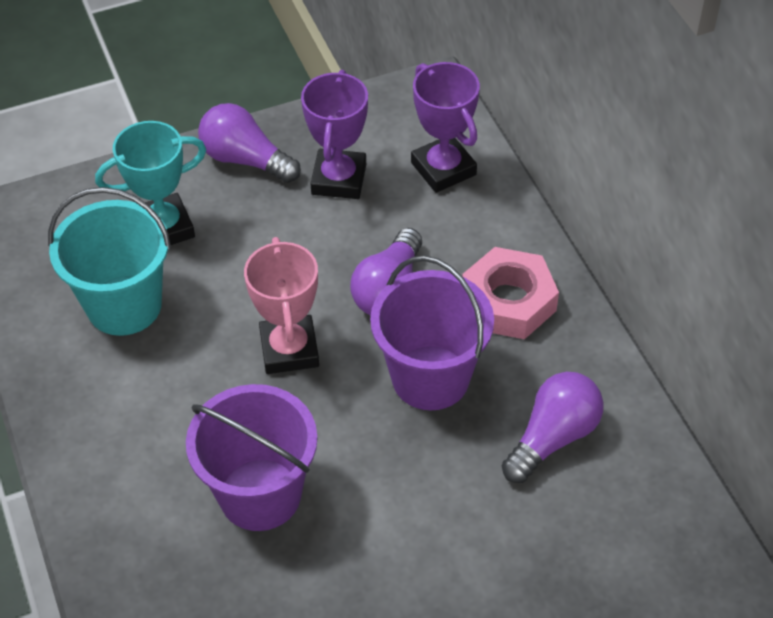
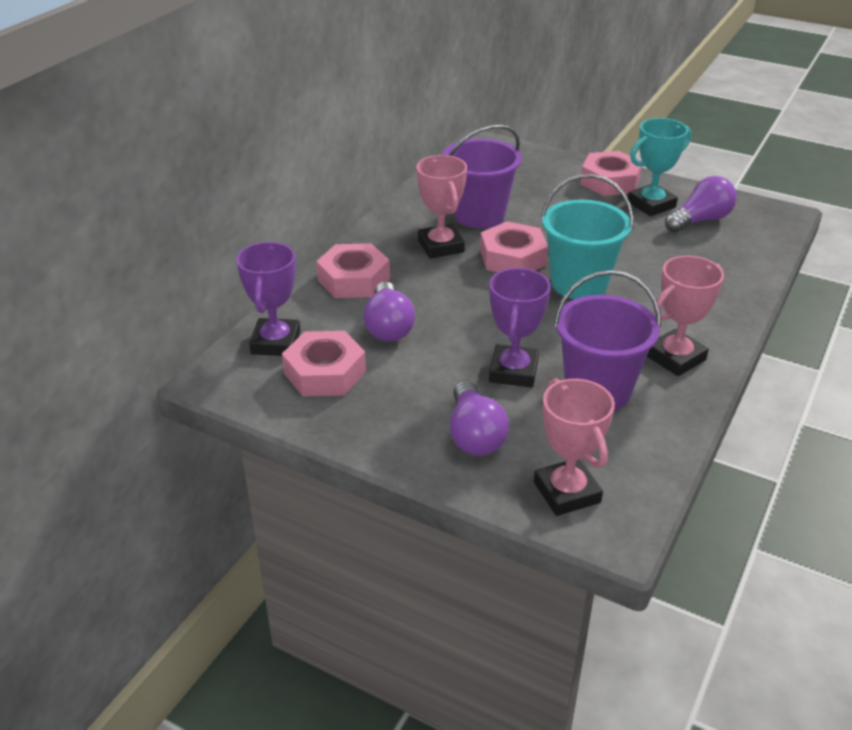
pink nut: [462,247,559,339] = 1 -> [282,331,366,396] [316,243,390,298] [480,221,548,272] [580,151,642,196] = 4
pink trophy: [244,237,319,374] = 1 -> [417,155,467,259] [534,379,615,516] [647,256,724,376] = 3

